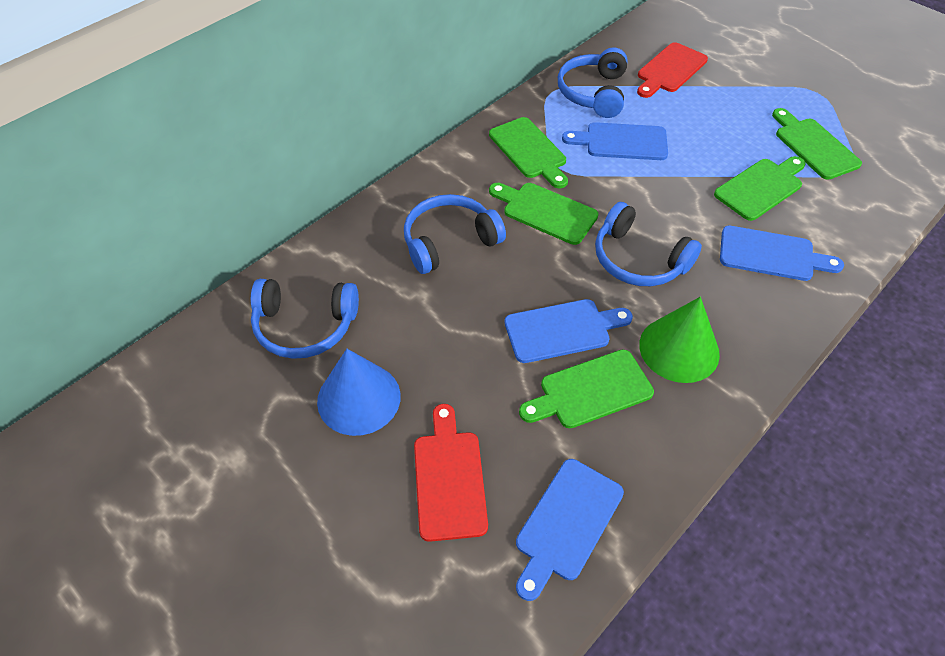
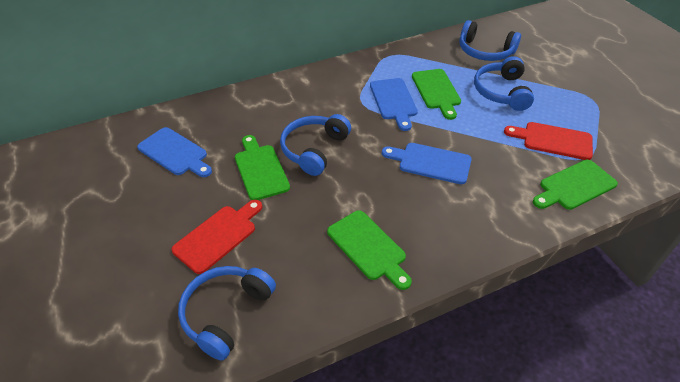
blue cone: [317,349,401,436] = 1 -> none = 0
blue cutting board: [505,299,633,363] [516,459,624,601] [562,122,668,160] [720,226,844,281] = 4 -> [137,127,212,177] [370,78,418,131] [382,143,472,184] = 3
green cone: [639,297,720,383] = 1 -> none = 0
green cutting board: [489,117,568,188] [489,183,598,245] [519,350,654,428] [714,156,806,221] [772,108,862,180] = 5 -> [235,135,290,200] [327,210,412,290] [412,69,461,120] [533,160,618,210] = 4

